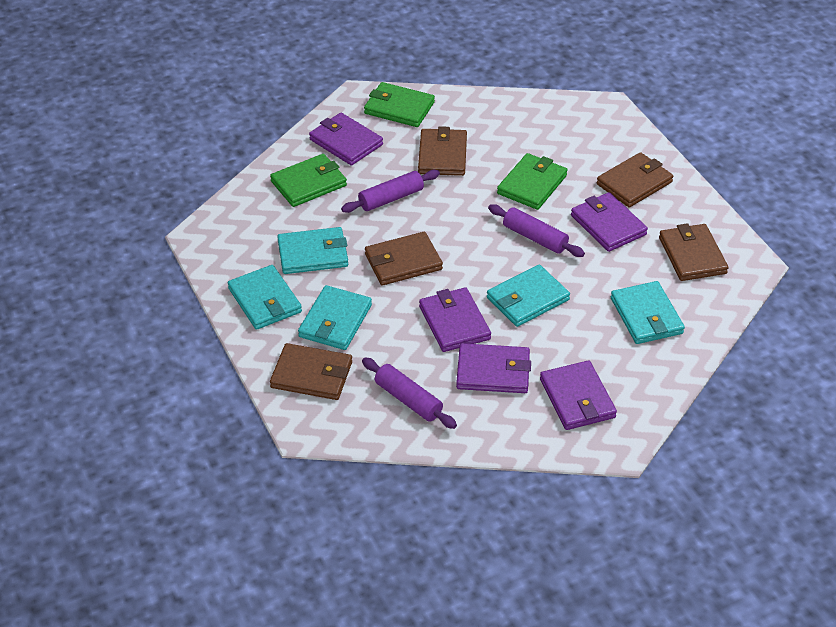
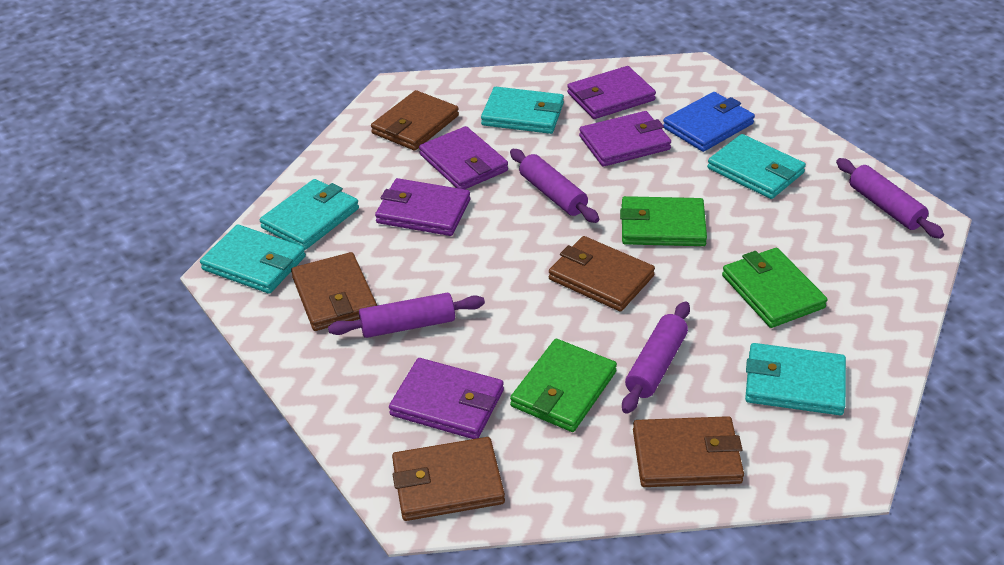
blue wallet: none = 0 -> [663,92,755,152] = 1
purple rolling pin: [341,170,440,213] [362,357,457,429] [488,204,585,257] = 3 -> [328,293,485,338] [510,149,599,223] [622,301,690,414] [836,158,944,239] = 4

